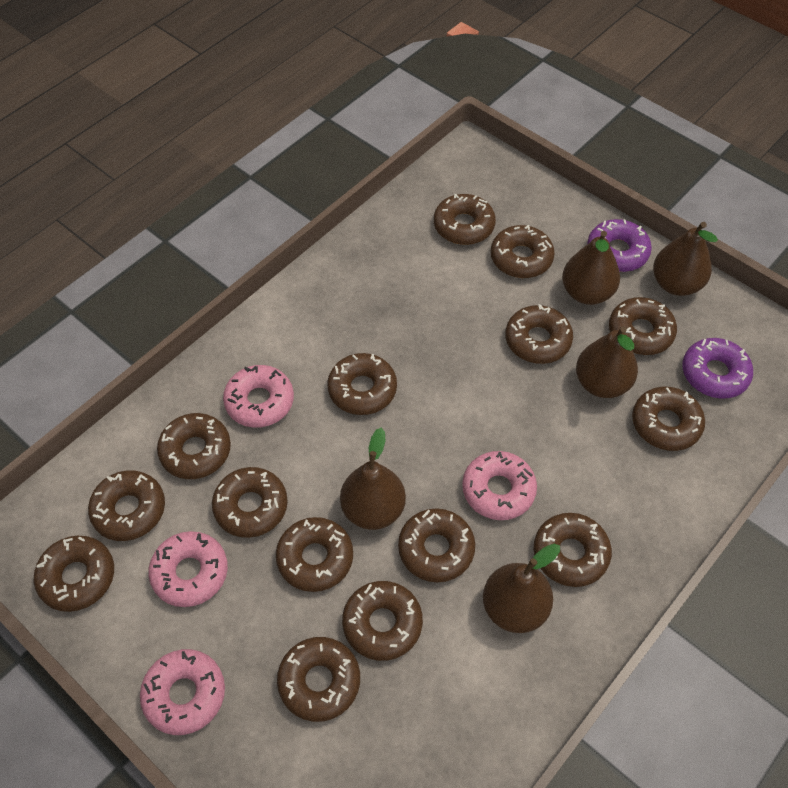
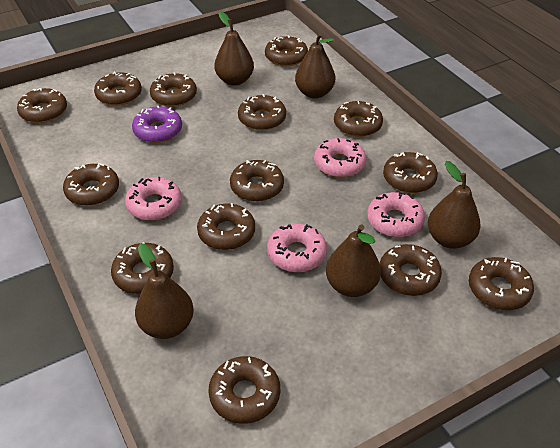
brown donut: [34,536,114,612] [88,470,165,541] [157,413,231,479] [212,467,288,538] [276,517,353,592] [277,637,360,722] [327,353,397,415] [342,581,423,661] [398,508,475,582] [434,194,496,245] [491,225,555,278] [505,304,573,364] [534,513,612,587] [609,297,677,355] [632,387,705,451] = 15 -> [17,88,67,123] [63,163,119,206] [94,72,142,106] [111,242,174,294] [150,72,197,107] [197,203,255,250] [209,356,280,424] [230,160,284,202] [238,94,286,130] [265,35,308,66] [334,101,383,137] [379,244,442,296] [383,152,438,193] [469,257,534,310] = 14
purple donut: [587,219,652,272] [682,338,753,399] = 2 -> [132,106,182,143] = 1

